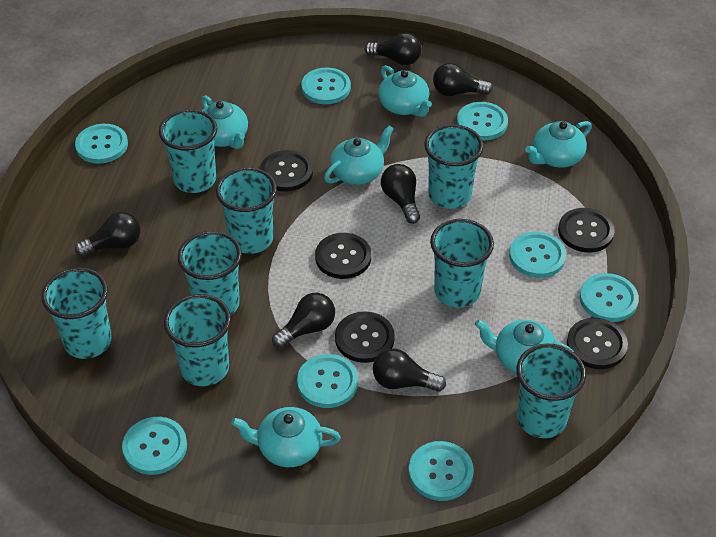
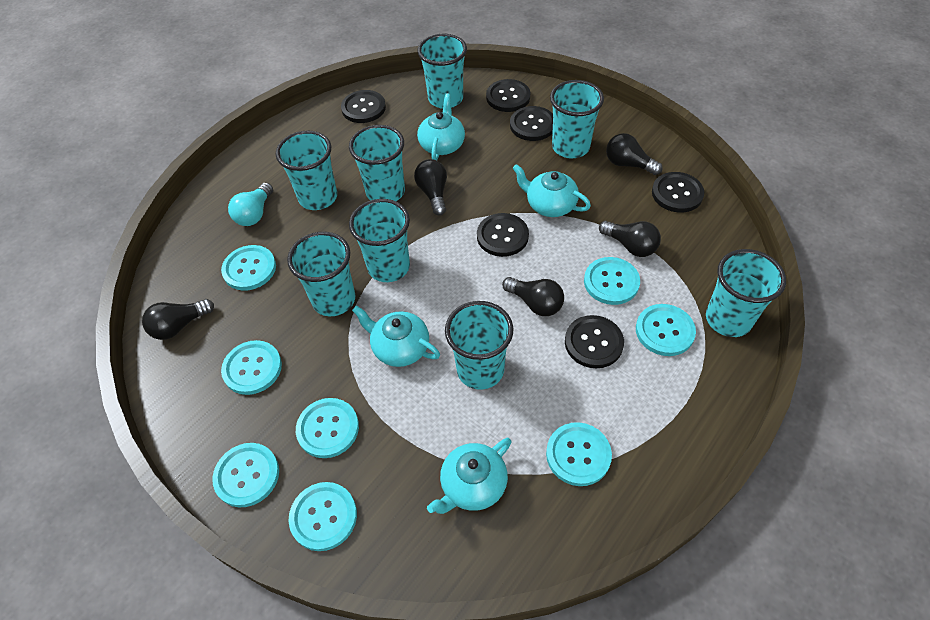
black button: [260,150,313,192] [315,233,371,279] [335,311,395,363] [558,208,615,253] [567,318,628,369] = 5 -> [341,90,386,123] [477,213,529,257] [486,79,531,112] [510,106,553,141] [565,315,624,368] [652,172,704,212] = 6
black light bulb: [75,212,141,256] [272,293,335,348] [365,33,422,65] [373,349,446,392] [381,164,420,224] [433,63,493,96] = 6 -> [142,299,214,340] [414,159,447,216] [502,277,564,316] [599,221,661,257] [606,133,663,175] = 5
turquoise light bulb: none = 0 -> [228,183,273,226] = 1
turquoise teapot: [202,95,248,149] [231,407,341,467] [324,125,394,185] [378,65,432,117] [475,320,574,373] [525,121,592,168] = 6 -> [352,306,440,367] [417,93,465,160] [427,438,512,514] [512,164,591,217] = 4

